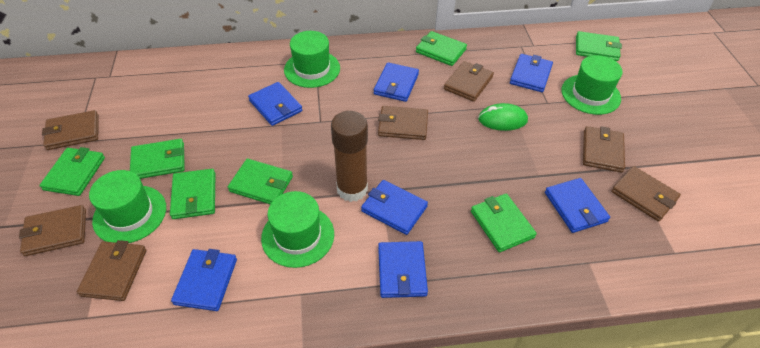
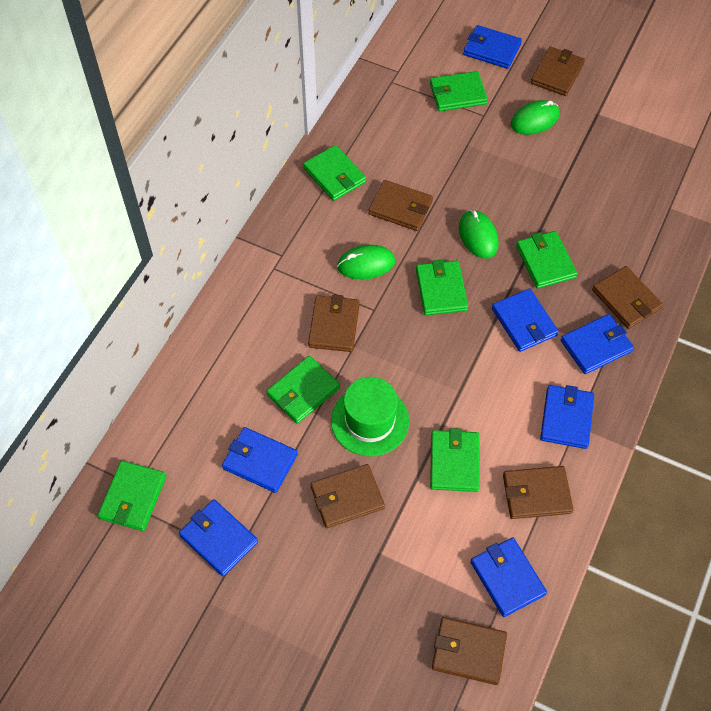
brown glue stick: [331,111,368,202] = 1 -> none = 0
green hat: [89,170,166,243] [261,191,334,268] [284,31,340,88] [561,55,623,115] = 4 -> [331,377,409,457] = 1
green mouse: [478,103,528,131] = 1 -> [337,245,395,280] [459,210,499,259] [511,100,560,135] = 3

